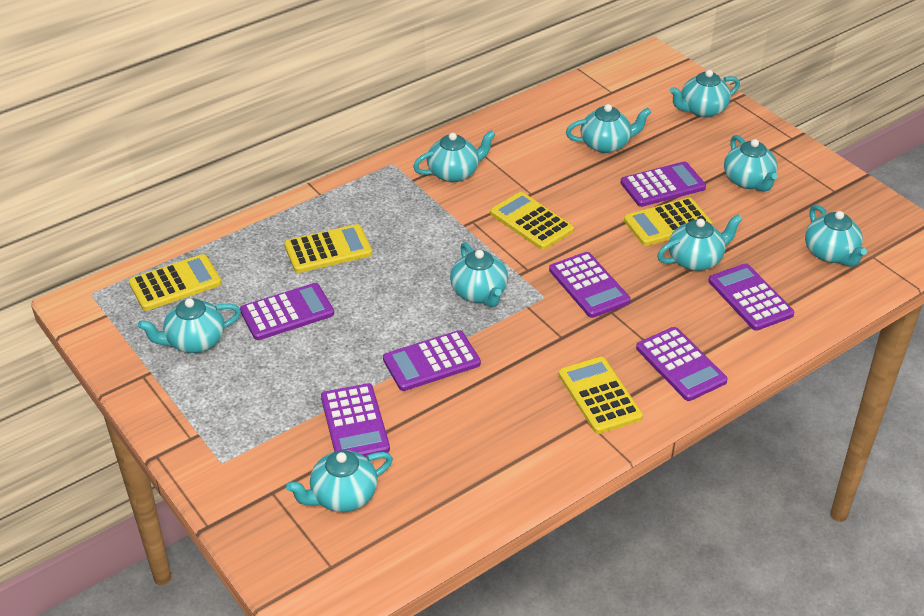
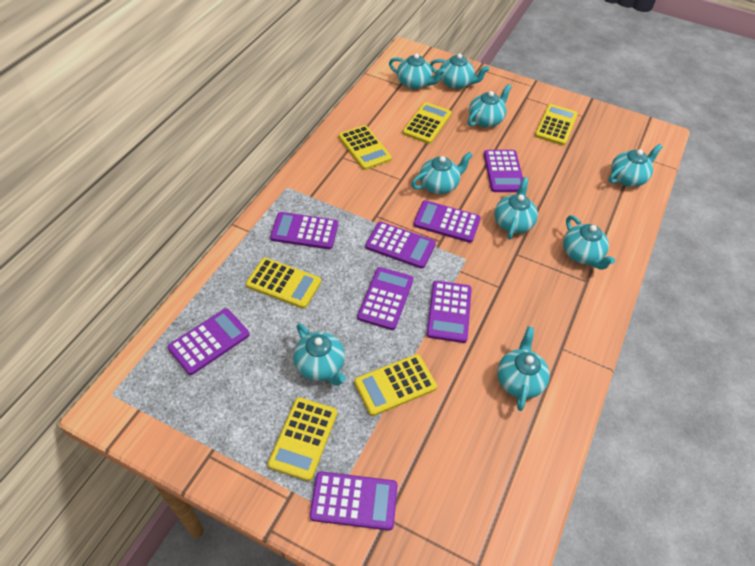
purple calculator: [240,283,334,340] [321,383,390,457] [383,330,481,391] [549,252,631,318] [621,162,706,207] [636,327,728,401] [708,263,794,331] = 7 -> [168,308,250,375] [270,212,338,249] [310,472,398,531] [357,267,413,330] [365,222,436,269] [413,200,481,243] [426,281,472,343] [484,150,523,192] = 8
yellow calculator: [129,254,222,311] [284,224,372,273] [490,192,574,250] [558,357,643,434] [624,198,712,246] = 5 -> [246,258,321,309] [268,397,337,481] [339,125,392,170] [354,354,437,416] [402,102,452,144] [535,104,578,146] = 6

